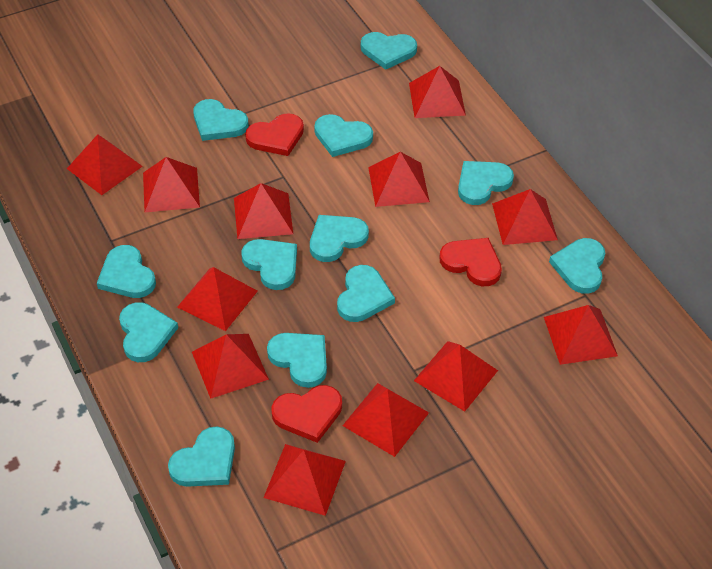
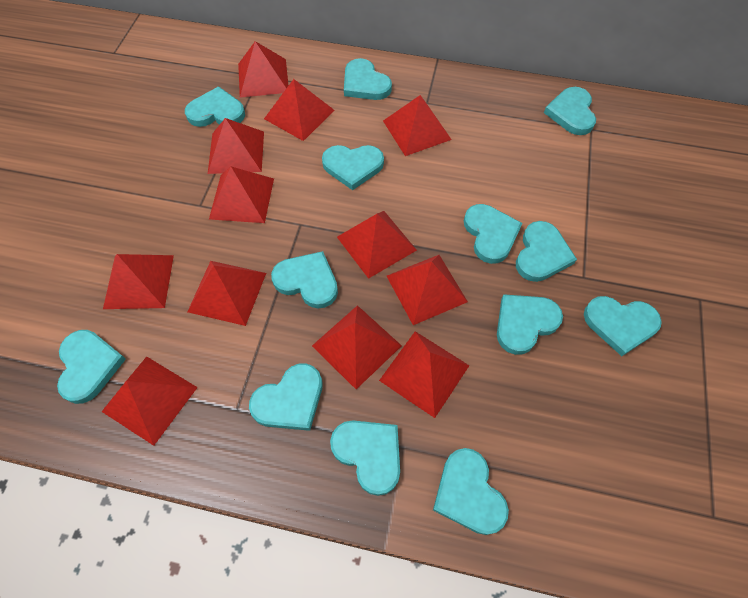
red heart: [245,113,304,156] [271,385,342,443] [440,238,502,286] = 3 -> none = 0
turquoise heart: [97,245,156,298] [119,302,178,362] [168,426,235,487] [193,99,249,141] [241,239,297,290] [267,333,327,388] [310,215,369,262] [314,114,373,157] [337,265,395,322] [361,32,417,70] [458,161,514,205] [549,238,605,294] = 12 -> [57,330,126,404] [185,86,245,127] [249,364,322,431] [271,251,338,308] [322,145,384,190] [330,420,400,496] [344,58,392,100] [433,448,509,535] [464,204,522,264] [497,294,563,355] [516,221,577,282] [544,87,596,135] [584,296,662,356] = 13

